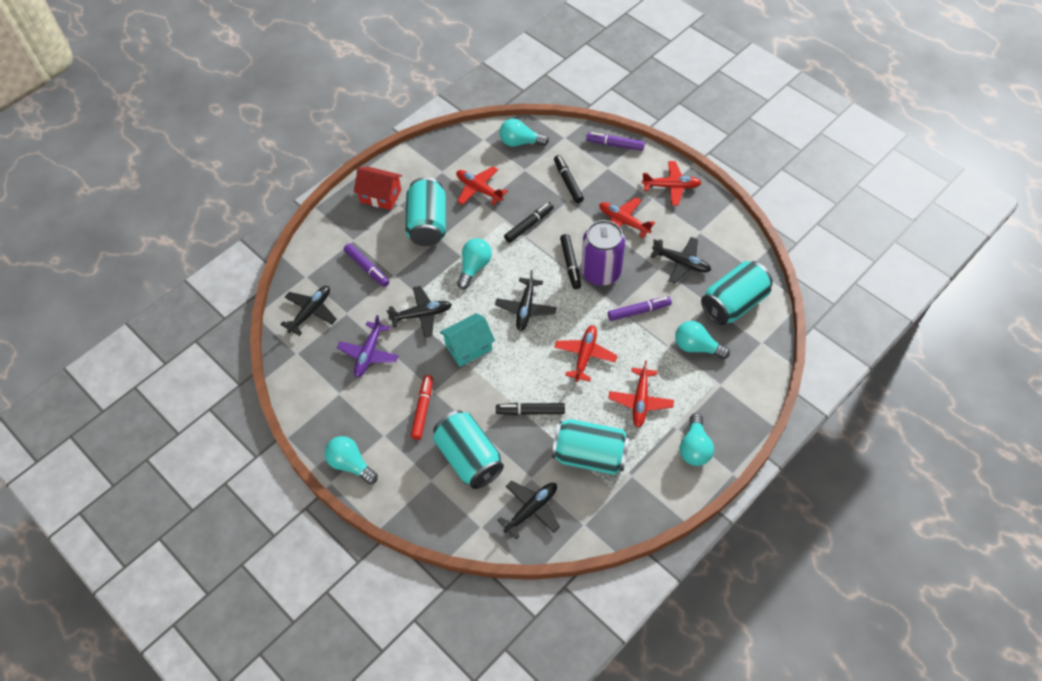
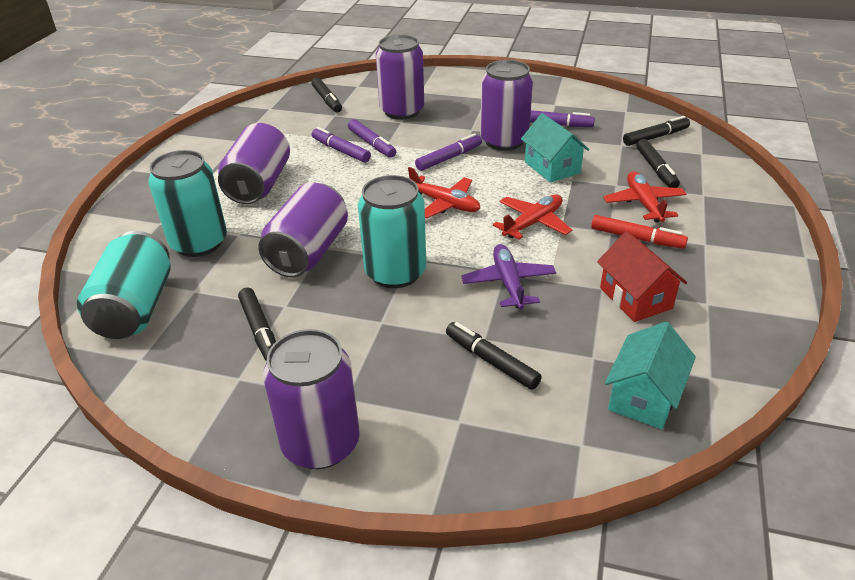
black marker: [496,403,565,415] [504,202,554,243] [554,155,584,203] [560,234,581,289] = 4 -> [238,287,276,362] [312,77,342,112] [446,322,542,390] [623,116,690,146] [636,139,680,188] = 5
black plane: [280,286,337,336] [386,286,452,338] [495,270,557,331] [497,481,560,539] [650,237,711,284] = 5 -> none = 0
purple can: [581,220,625,286] = 1 -> [218,123,290,204] [258,183,348,277] [263,329,360,469] [376,35,424,120] [480,60,533,151] = 5
purple marker: [344,243,389,287] [586,132,645,151] [608,296,672,321] = 3 -> [312,127,371,163] [348,119,396,158] [415,133,482,171] [530,110,595,127] = 4
red plane: [456,166,508,206] [554,325,617,382] [599,197,655,238] [608,360,674,427] [642,161,702,206] = 5 -> [408,167,480,219] [493,194,572,240] [603,171,686,223] = 3
turquoise can: [405,177,446,246] [433,410,504,489] [552,419,630,475] [701,261,773,325] = 4 -> [77,231,171,339] [148,150,227,257] [358,175,426,288] = 3
turquoise house: [440,313,495,367] = 1 -> [521,113,589,183] [605,322,696,429] = 2
turquoise light bulb: [325,436,378,484] [457,238,492,289] [499,119,549,147] [675,321,730,359] [680,413,714,466] = 5 -> none = 0

